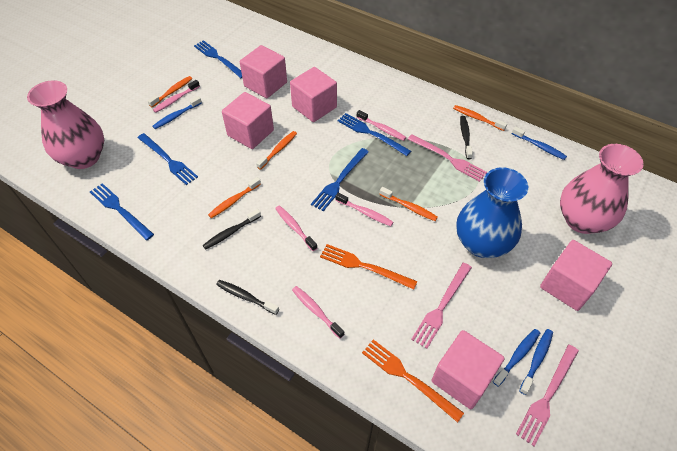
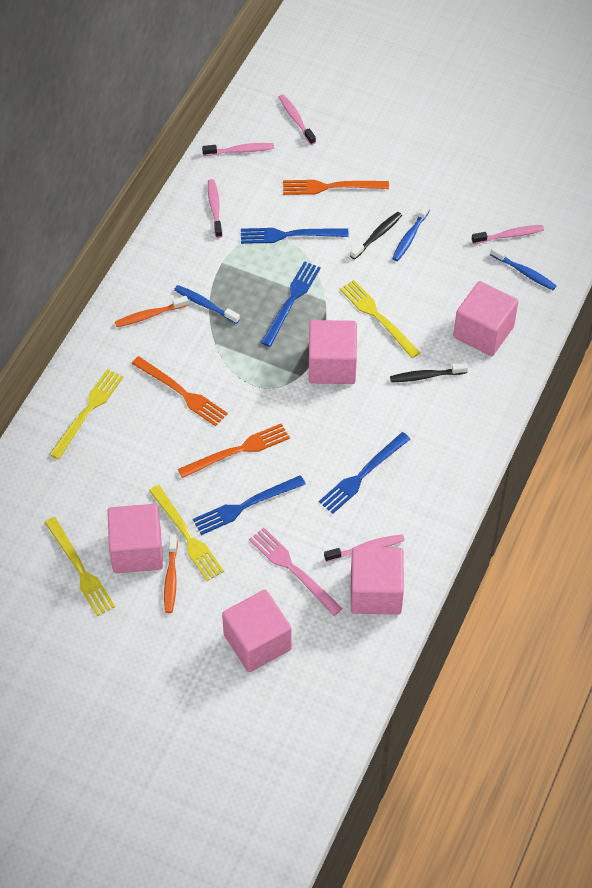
black toothbrush: [202,209,261,250] [216,280,279,315] [460,116,473,159] = 3 -> [350,212,402,260] [390,363,468,382] = 2
blue fork: [90,183,154,240] [138,133,198,185] [194,40,242,78] [311,148,369,211] [338,113,411,156] = 5 -> [193,475,306,535] [241,228,349,244] [260,261,321,347] [319,432,410,514] = 4
blue toothbrush: [152,96,202,129] [493,329,540,387] [512,126,567,160] [519,329,553,395] = 4 -> [174,285,240,324] [392,203,430,261] [490,246,556,290] = 3
blue vase: [456,167,528,258] = 1 -> none = 0
orange fork: [320,244,417,290] [362,339,464,422] = 2 -> [132,356,228,426] [178,423,290,478] [283,180,389,195] = 3
orange toothbrush: [148,76,193,107] [208,177,261,218] [256,131,297,170] [379,187,438,221] [453,105,507,131] = 5 -> [115,296,189,327] [164,535,178,613] = 2
pink fork: [408,134,487,182] [411,263,472,349] [516,344,579,446] = 3 -> [249,528,343,616] = 1
pink vase: [27,80,104,169] [560,144,644,234] = 2 -> none = 0
yellow fork: none = 0 -> [45,517,115,616] [49,369,123,459] [149,485,224,581] [340,280,421,358] = 4

